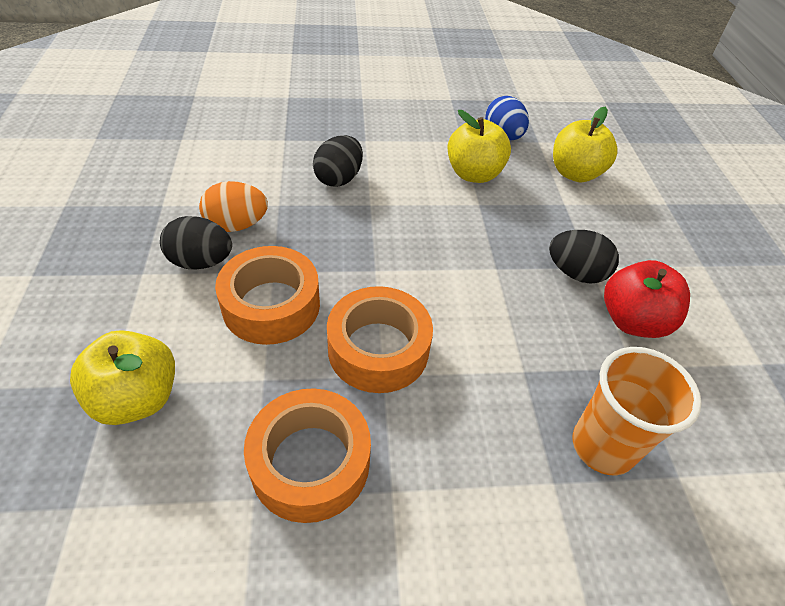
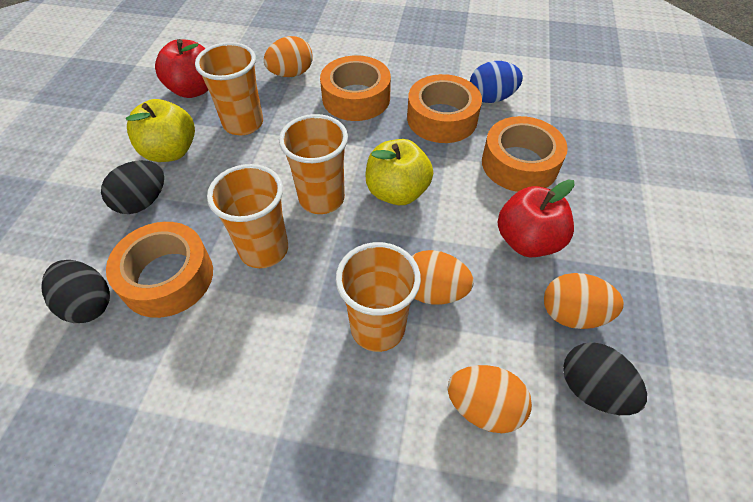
orange cup: [572,347,702,476] = 1 -> [195,42,263,136] [207,164,288,268] [279,114,348,214] [336,242,421,352] = 4
orange egg: [199,181,268,232] = 1 -> [264,36,313,77] [412,250,474,304] [447,365,532,433] [544,273,624,329] = 4
orange tape: [215,246,320,345] [244,388,371,523] [327,286,433,393] = 3 -> [106,222,213,318] [320,55,391,121] [407,74,482,143] [482,116,568,192] = 4
red apple: [604,260,690,338] = 1 -> [155,39,208,98] [498,179,575,257] = 2
yellow apple: [70,330,175,425] [447,110,511,183] [553,107,618,182] = 3 -> [126,99,195,162] [365,139,433,205] = 2

